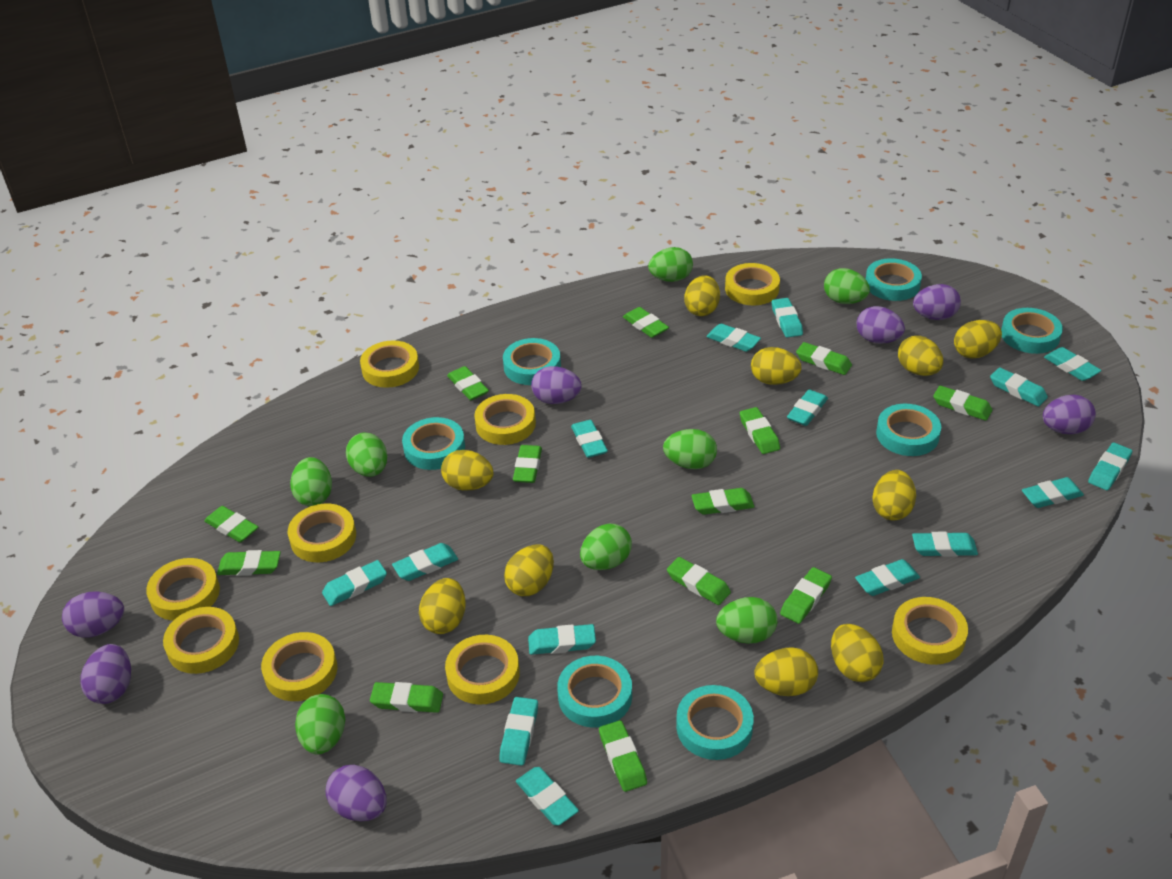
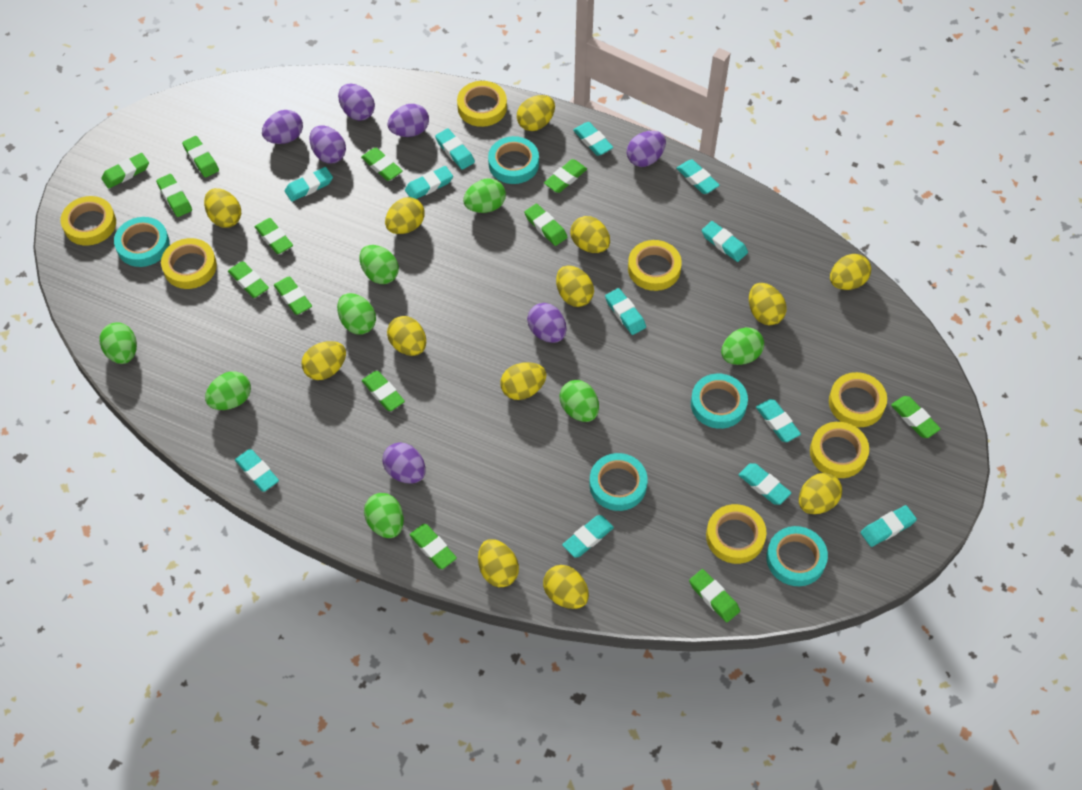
turquoise eraser: [322,560,387,606] [392,543,458,581] [499,697,538,766] [516,767,579,825] [528,624,596,655] [571,420,608,458] [706,324,761,352] [772,298,803,338] [787,389,828,426] [855,559,920,596] [912,532,978,557] [990,368,1048,406] [1022,477,1084,508] [1044,347,1102,381] [1088,443,1132,490] = 15 -> [235,449,279,492] [285,167,333,202] [405,166,453,199] [435,129,475,170] [562,515,614,558] [573,122,613,156] [605,288,646,335] [676,160,720,194] [702,221,748,262] [738,463,791,505] [756,399,801,442] [861,505,917,547] = 12
turquoise tape: [402,417,465,470] [503,338,561,385] [557,656,632,728] [676,685,754,760] [866,258,922,301] [876,404,941,456] [1001,308,1063,354] = 7 -> [114,217,170,267] [488,136,539,184] [589,453,648,511] [691,374,748,429] [766,526,828,586] = 5
yellow egg: [419,578,466,634] [441,450,494,491] [504,545,554,596] [684,275,720,316] [751,347,801,385] [754,647,818,696] [831,624,884,682] [872,470,916,521] [898,336,943,376] [954,320,1002,359] = 10 -> [204,188,241,228] [301,341,346,380] [385,197,425,234] [387,316,426,356] [478,539,519,587] [500,362,546,400] [517,95,555,131] [543,565,589,609] [556,265,594,307] [571,216,610,253] [749,283,786,325] [799,473,842,514] [830,254,871,290] = 13
yellow tape: [146,558,220,621] [163,607,239,674] [261,632,337,701] [288,504,356,562] [360,340,419,388] [445,635,520,705] [474,394,536,445] [725,263,780,305] [892,597,968,665] = 9 -> [61,196,116,246] [161,238,217,289] [457,81,507,127] [628,240,682,291] [706,504,767,564] [810,422,869,478] [829,372,887,427] = 7

